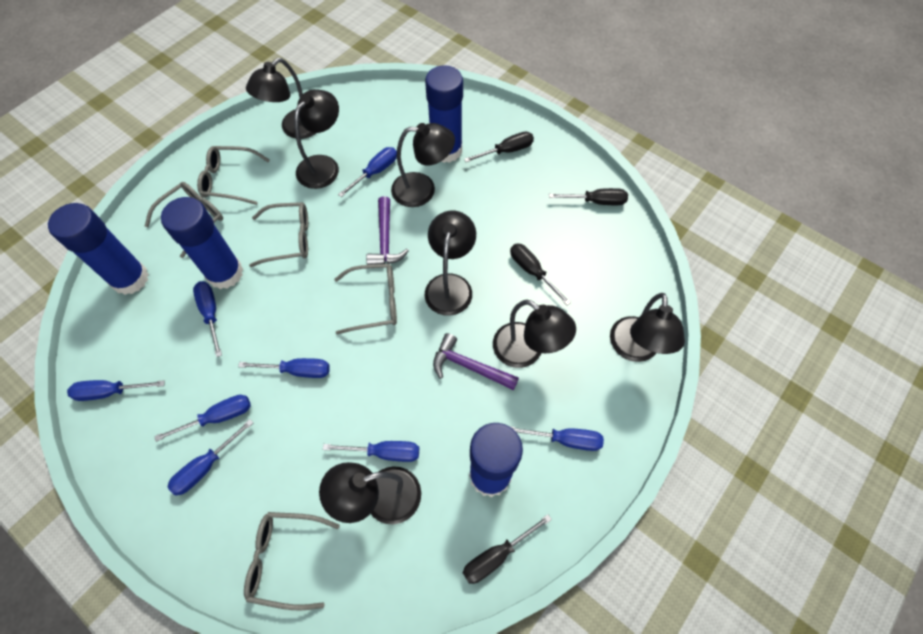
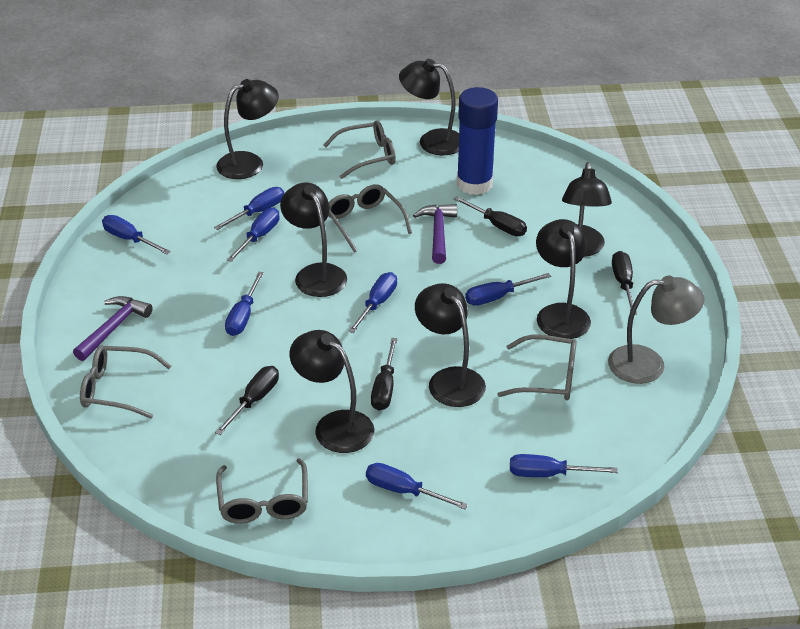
blue glue stick: [48,203,149,295] [161,197,243,289] [425,65,463,163] [469,423,523,497] = 4 -> [457,87,498,195] = 1
grey lamp: none = 0 -> [608,275,705,384] = 1

